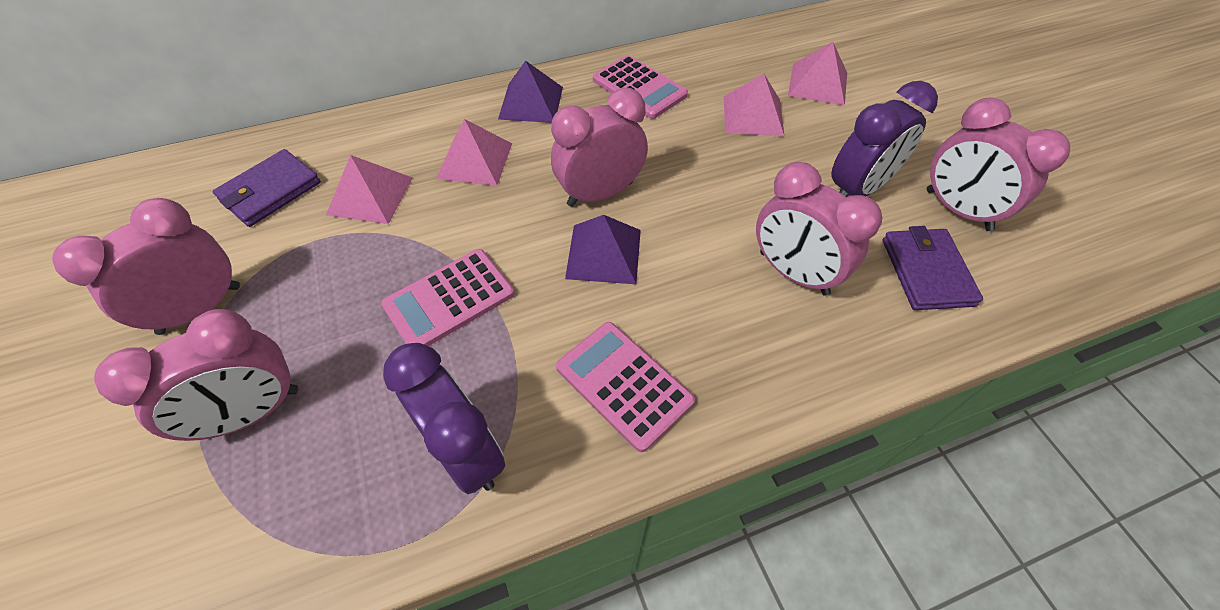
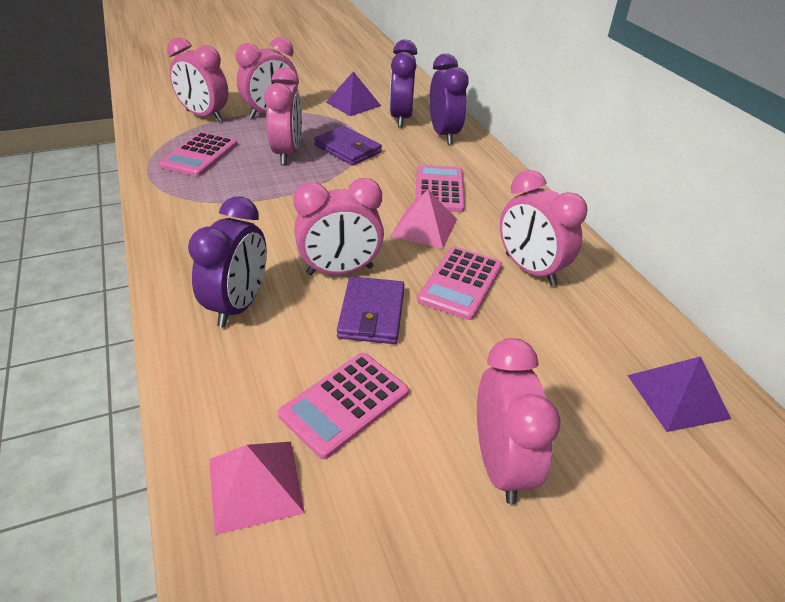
pink calculator: [381,249,515,346] [556,322,695,452] [593,55,688,119] = 3 -> [159,132,237,177] [278,353,409,459] [415,165,465,212] [417,246,502,320] = 4
pink clock: [52,198,240,335] [94,309,298,441] [551,88,648,207] [756,162,882,296] [927,98,1070,231] = 5 -> [167,37,228,122] [236,37,298,118] [264,67,302,165] [293,178,384,275] [477,338,561,504] [500,170,587,286] = 6
pink pyramid: [326,155,412,224] [436,119,512,186] [724,74,785,137] [788,42,847,105] = 4 -> [209,442,305,535] [391,190,457,249] = 2
purple clock: [383,343,505,494] [831,81,938,197] = 2 -> [188,197,267,327] [390,39,417,127] [429,53,469,144] = 3

